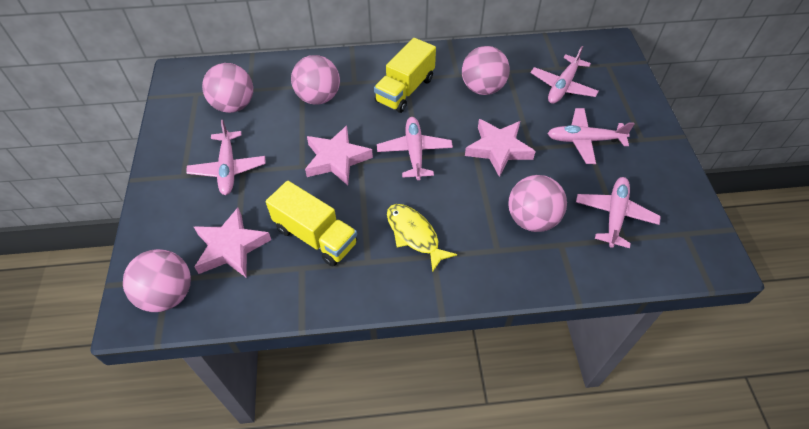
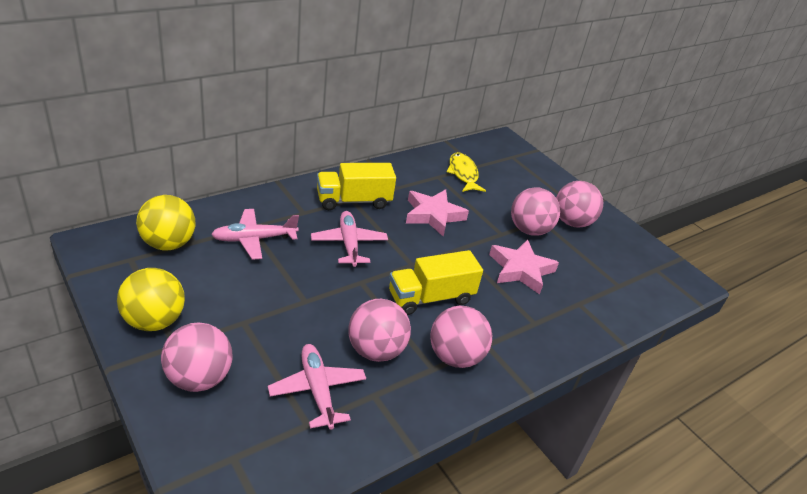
pink plane: [186,120,266,195] [377,117,453,180] [530,46,599,104] [547,108,634,164] [576,177,661,248] = 5 -> [211,209,299,260] [268,344,366,430] [311,211,388,267] = 3
pink star: [194,208,271,277] [305,125,373,185] [465,119,536,177] = 3 -> [406,189,469,236] [489,239,559,295] = 2
yellow ball: none = 0 -> [117,268,185,331] [136,195,196,250] = 2

